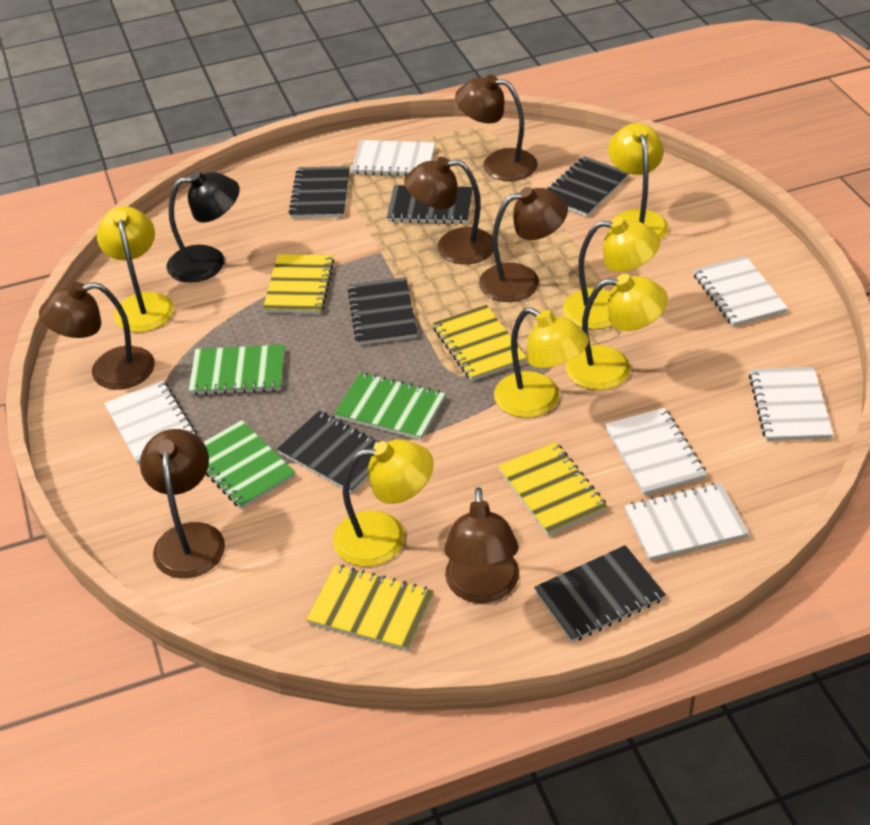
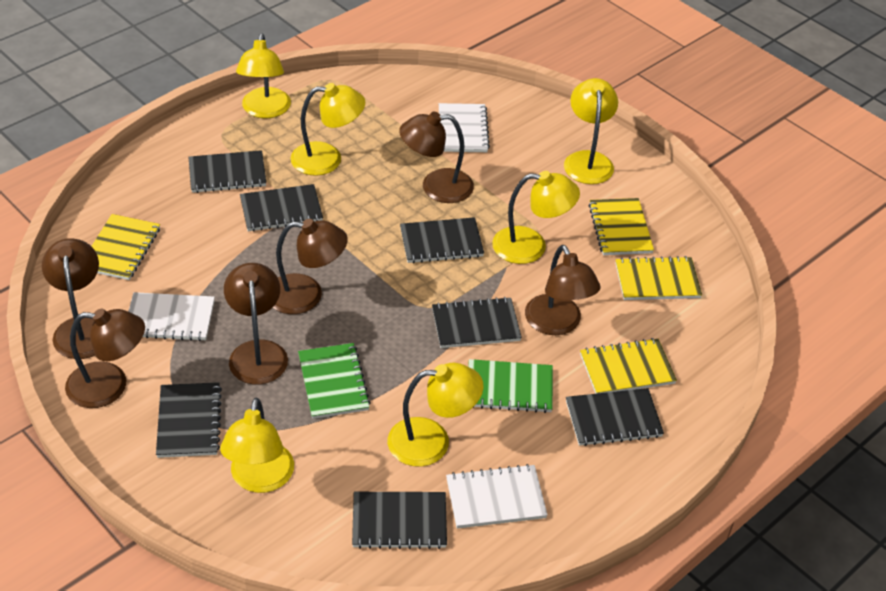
black lamp: [166,171,240,283] = 1 -> none = 0
black notebook: [277,411,380,494] [289,166,350,218] [348,277,417,345] [387,185,473,224] [534,545,666,642] [547,156,629,217] = 6 -> [156,382,222,458] [189,150,266,193] [240,184,323,232] [352,492,447,549] [400,217,484,263] [432,297,522,348] [566,388,664,446] = 7
green notebook: [189,345,285,396] [203,420,296,509] [334,372,445,440] = 3 -> [298,343,371,419] [468,359,553,413] = 2
white notebook: [104,380,197,465] [351,140,435,176] [605,408,707,496] [625,483,749,561] [693,256,788,327] [749,367,834,441] = 6 -> [128,292,215,341] [439,103,490,152] [446,464,548,529] = 3

